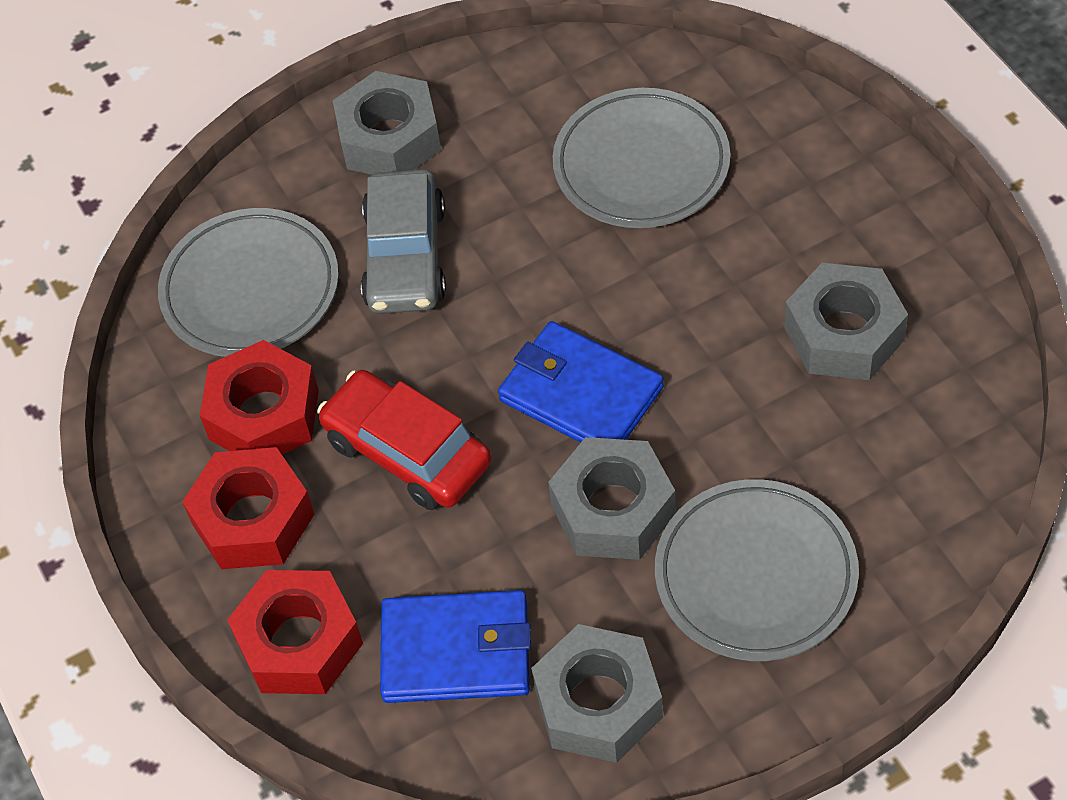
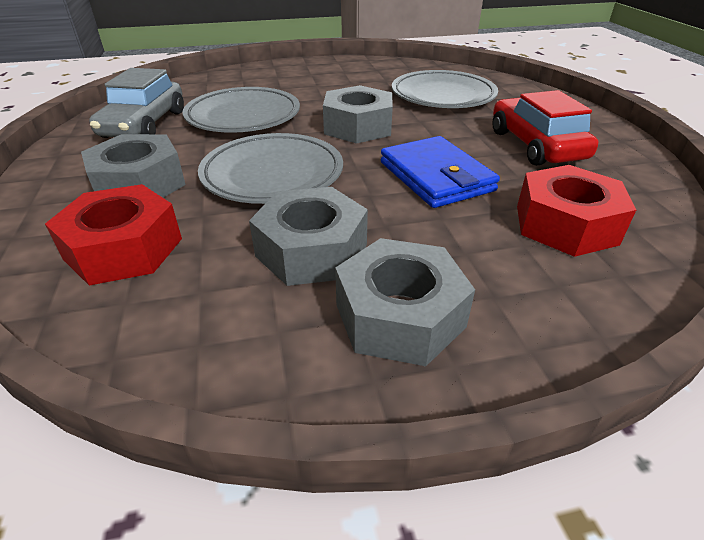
blue wallet: [380,590,531,703] [498,321,664,443] = 2 -> [381,136,500,208] = 1
red nut: [182,447,315,569] [200,340,319,454] [227,570,363,694] = 3 -> [45,184,182,286] [517,165,636,257] = 2

